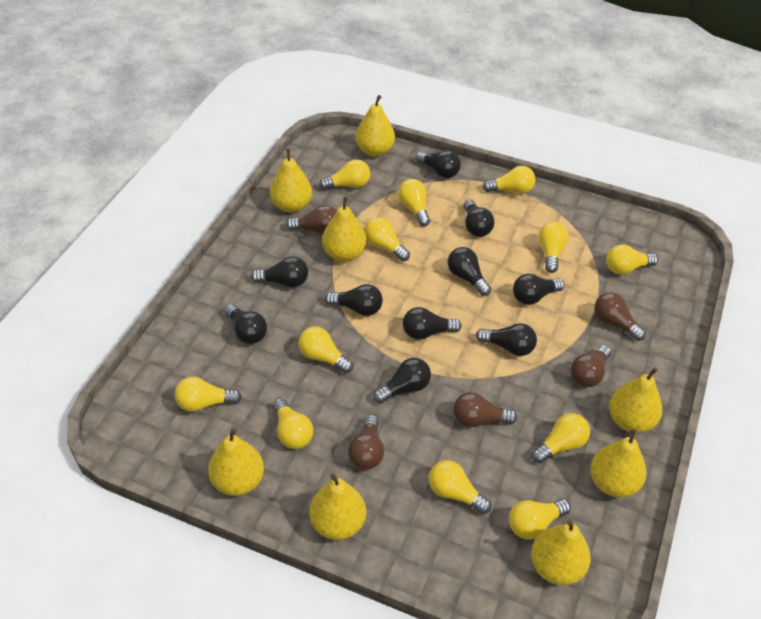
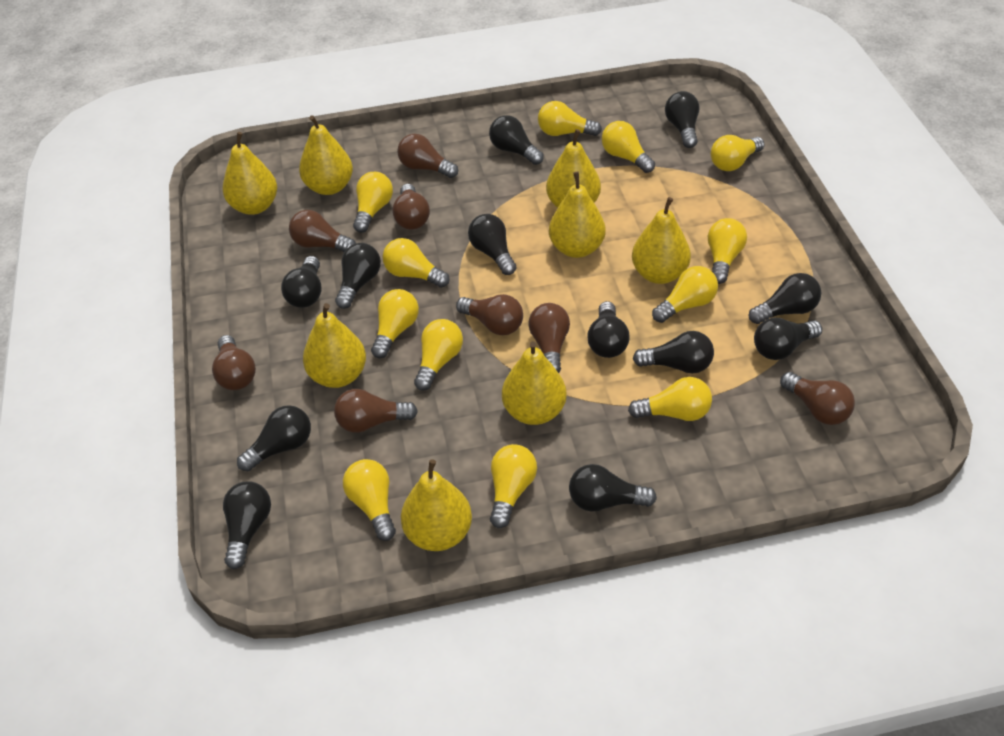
black light bulb: [224,304,267,344] [251,256,308,287] [325,284,383,316] [373,358,431,404] [403,307,461,340] [415,150,461,178] [448,247,491,296] [463,199,494,237] [476,323,537,356] [513,274,564,305] = 10 -> [223,481,271,569] [237,405,311,471] [281,256,321,308] [335,243,381,309] [468,214,517,275] [489,115,544,165] [569,464,657,512] [587,301,629,358] [633,331,714,374] [665,91,699,148] [749,273,821,324] [754,318,822,360] = 12
brown light bulb: [286,205,337,234] [348,415,384,470] [453,392,517,427] [570,345,611,387] [594,292,646,341] = 5 -> [212,335,256,390] [289,210,356,252] [334,389,418,433] [392,184,430,230] [397,134,458,178] [456,294,523,335] [529,303,570,373] [780,372,855,425] = 8

